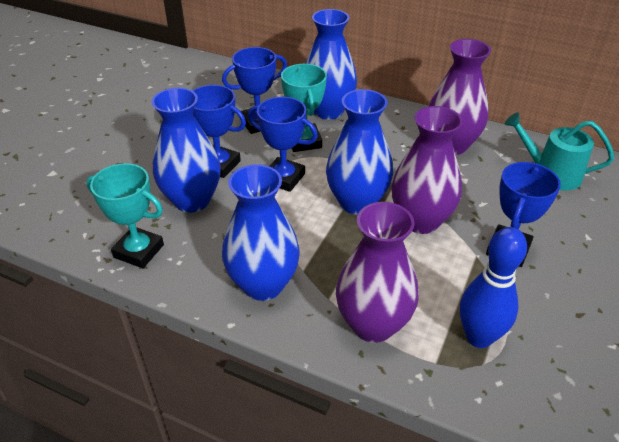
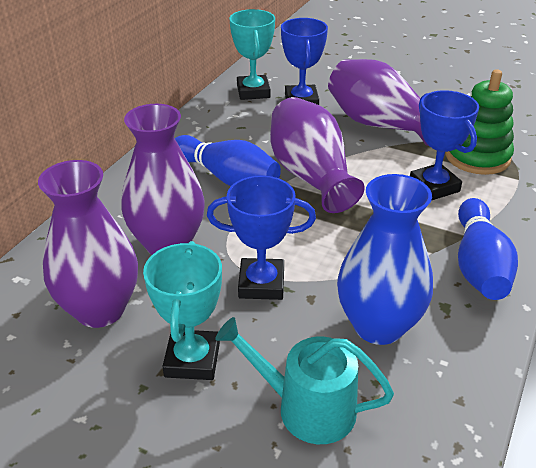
blue bowling pin: [460,227,527,348] = 1 -> [174,135,281,186] [458,198,518,300] = 2
blue trophy: [192,85,246,178] [222,47,287,134] [248,97,318,192] [486,162,561,267] = 4 -> [207,176,316,300] [281,18,328,105] [410,90,479,201] = 3
blue vase: [152,88,221,213] [222,164,300,301] [305,9,357,120] [326,89,393,214] = 4 -> [337,174,433,345] = 1
green stacking toy: none = 0 -> [445,69,514,175] = 1
purple vase: [336,202,419,343] [392,106,463,234] [429,39,491,155] = 3 -> [38,160,138,328] [121,104,205,255] [270,97,365,213] [328,59,428,146] = 4

